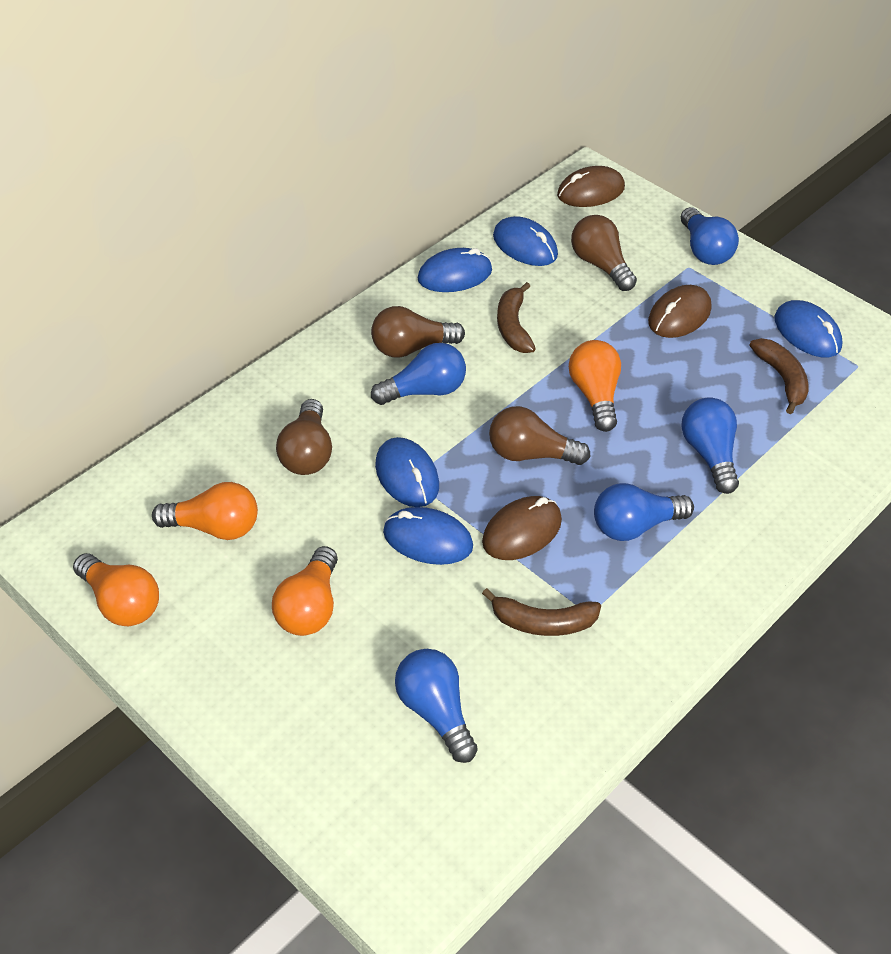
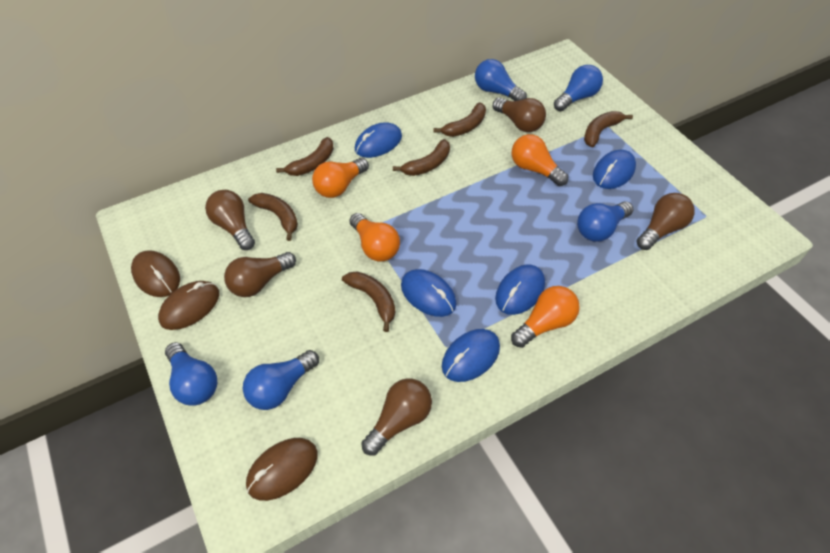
brown banana: [482,588,601,636] [497,282,536,353] [749,338,809,414] = 3 -> [248,193,298,241] [276,137,334,176] [342,271,395,332] [393,139,450,176] [434,103,486,137] [584,111,633,147] = 6
brown light bulb: [276,399,332,475] [371,306,465,358] [489,406,590,465] [571,215,637,291] = 4 -> [205,190,255,250] [224,252,296,297] [361,378,432,455] [493,98,546,132] [637,193,695,250] = 5

